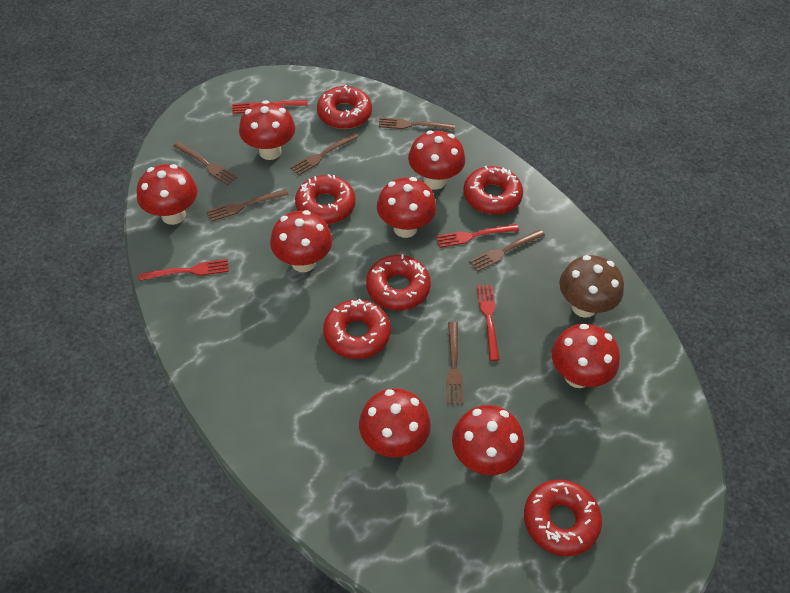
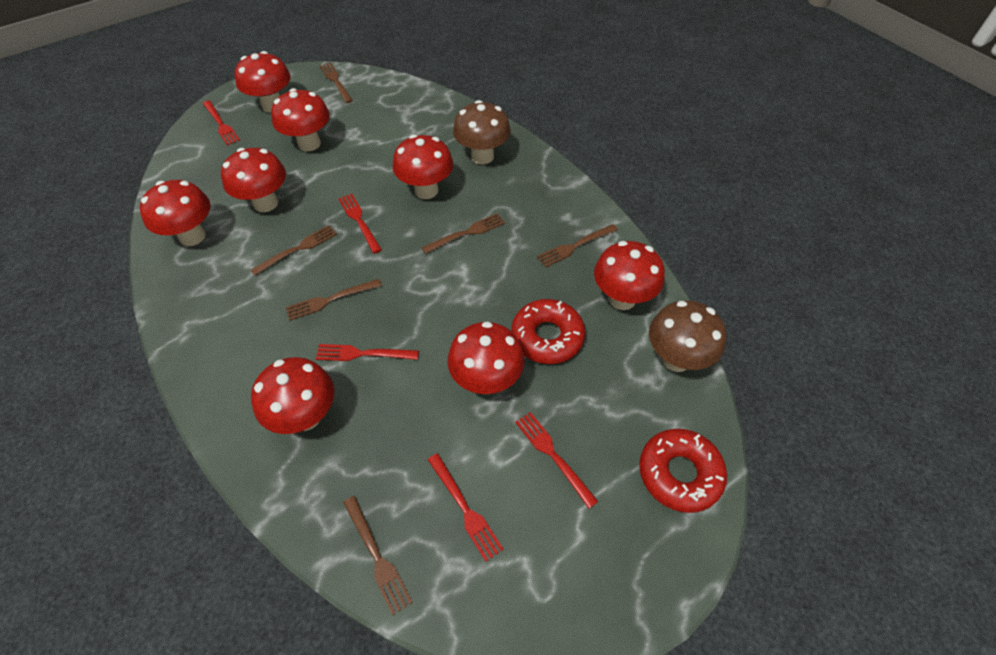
brown mushroom: [559,255,624,318] = 1 -> [453,100,511,164] [649,301,726,372] = 2
red donut: [295,174,356,224] [317,85,372,129] [323,299,391,359] [366,254,431,310] [463,166,523,215] [524,480,602,556] = 6 -> [511,299,585,364] [639,429,727,513] = 2
red fork: [139,259,229,281] [232,100,308,114] [436,224,519,248] [477,285,499,361] = 4 -> [203,100,240,146] [315,344,419,361] [338,194,382,254] [428,453,504,562] [515,412,598,509] = 5

